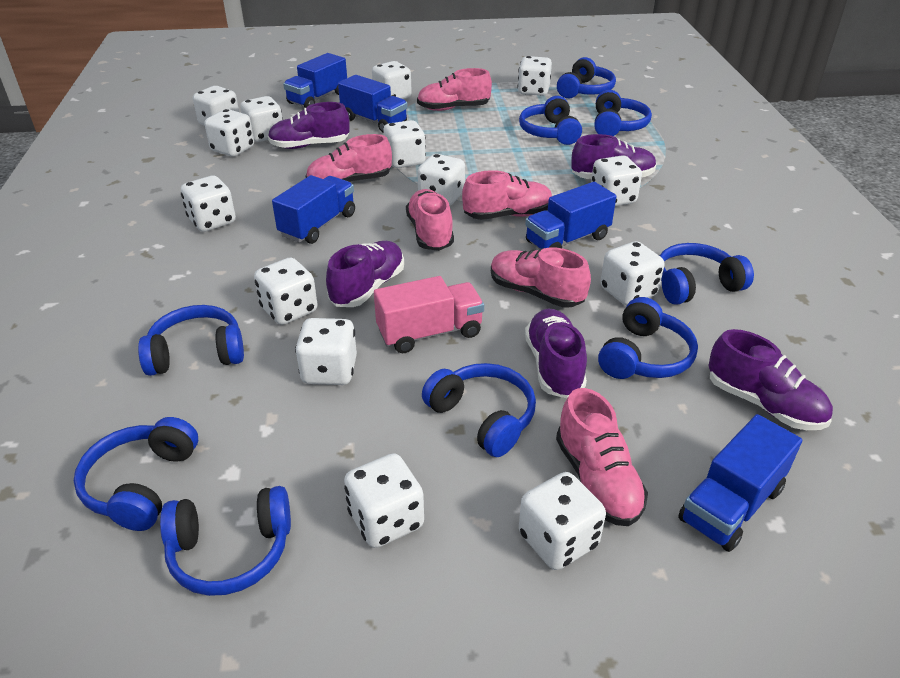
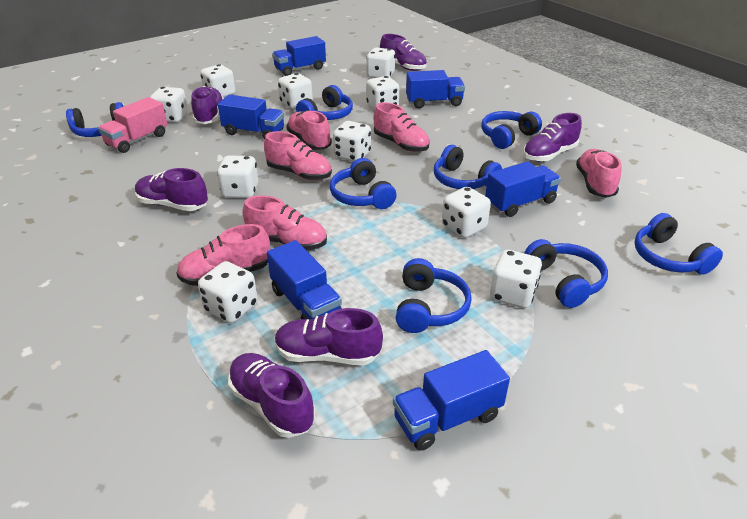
blue headphones: [74,417,198,531] [138,305,244,376] [160,486,291,596] [422,363,536,457] [519,96,582,145] [557,57,616,98] [594,90,652,136] [598,297,698,379] [659,243,754,305] = 9 -> [66,102,124,137] [296,85,353,120] [330,158,397,209] [396,258,472,333] [434,145,502,189] [481,111,542,149] [524,239,608,308] [634,213,723,275] = 8
blue truck: [272,175,355,244] [283,53,347,108] [338,75,408,133] [525,182,616,249] [678,414,802,552] = 5 -> [218,94,284,139] [267,240,342,319] [272,36,326,76] [393,350,510,451] [406,70,465,108] [485,161,561,217] = 6
purple shoe: [268,102,350,149] [326,241,404,307] [525,309,587,398] [571,134,657,179] [708,329,833,430] = 5 -> [135,168,208,211] [191,86,224,124] [228,353,315,438] [275,308,383,365] [380,34,427,71] [523,113,582,162] = 6
white dice: [181,176,236,232] [193,86,239,126] [204,109,254,157] [240,96,283,142] [254,258,318,325] [295,318,357,385] [344,453,424,548] [372,61,412,99] [383,120,426,168] [417,154,465,206] [518,56,552,96] [519,472,606,570] [591,155,642,206] [601,241,664,306] = 14 -> [150,87,188,123] [198,261,258,323] [200,64,235,97] [217,155,258,198] [278,73,313,109] [333,121,371,162] [366,47,395,78] [366,76,399,110] [442,187,491,238] [490,250,542,308] = 10

